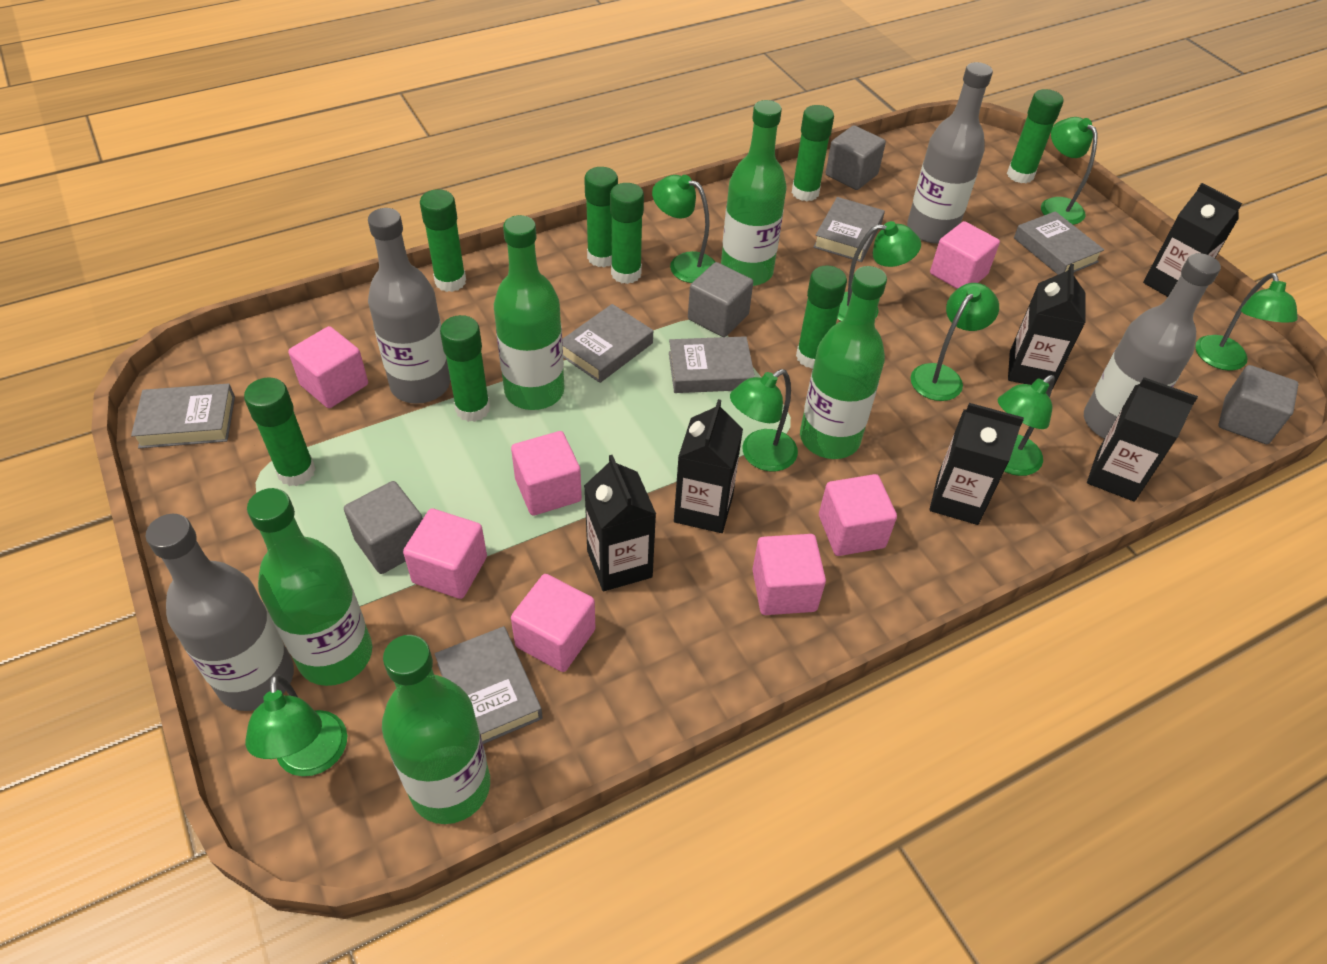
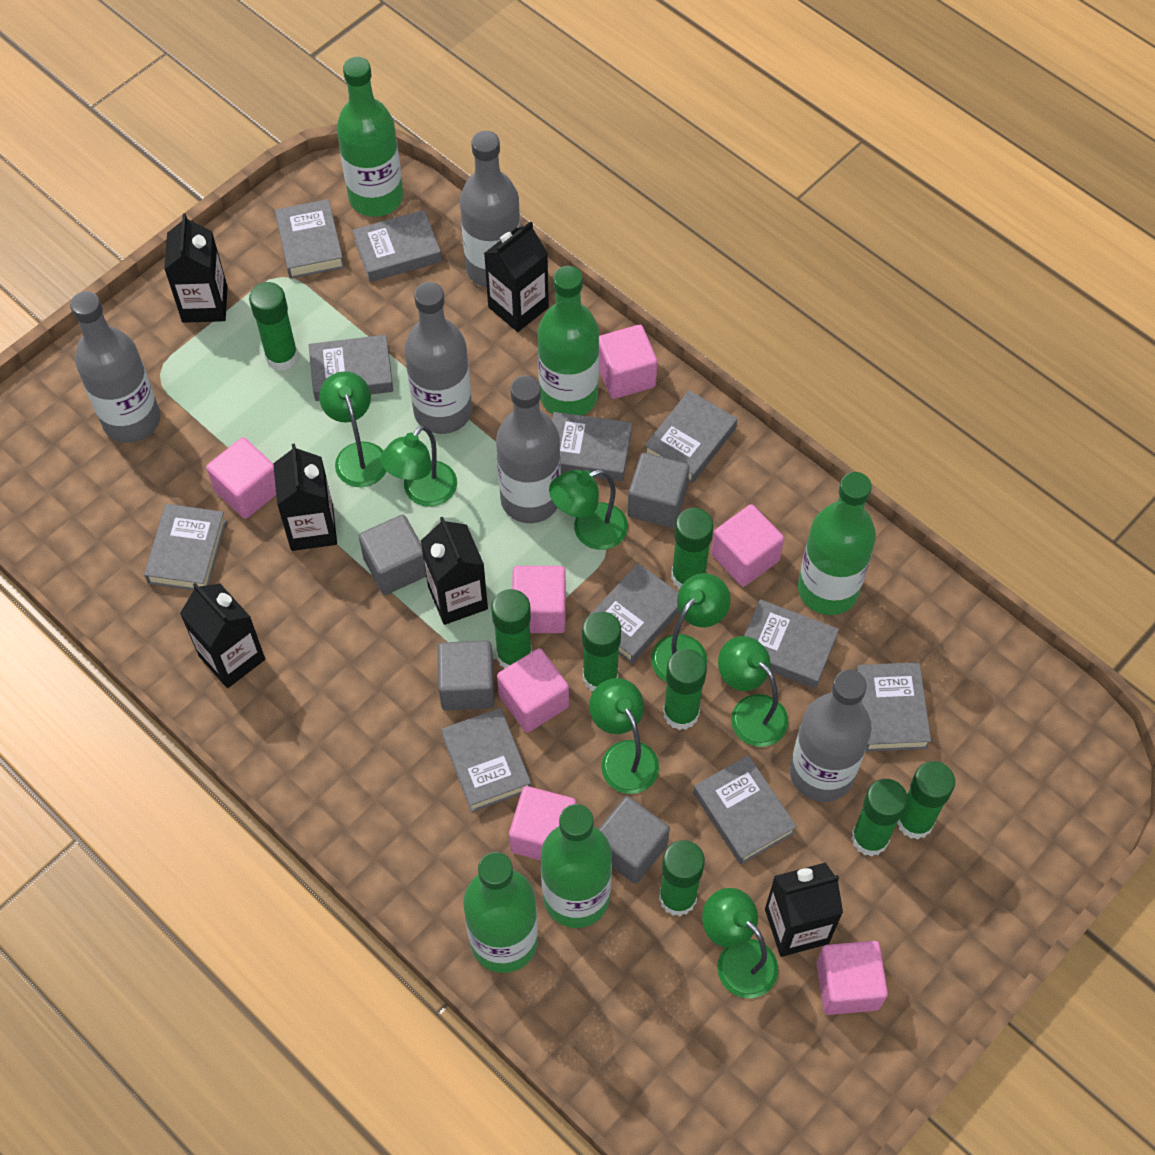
green lamp: [245,674,347,776] [652,175,715,283] [730,369,798,471] [837,221,921,321] [910,283,999,401] [998,375,1055,476] [1041,117,1097,225] [1195,273,1298,371] = 8 -> [319,371,386,487] [380,425,457,507] [549,469,628,550] [589,678,659,794] [651,573,730,682] [702,888,778,999] [718,636,788,747] = 7
grey book: [131,384,235,449] [434,626,543,744] [562,304,653,383] [669,336,755,393] [813,197,885,262] [1014,211,1104,275] = 6 -> [144,504,227,590] [275,199,344,279] [309,335,393,401] [352,210,442,282] [441,708,531,812] [552,412,632,481] [589,563,679,664] [645,390,737,483] [693,755,797,865] [744,599,839,688] [856,662,931,752] = 11
grey bottle: [146,514,294,711] [368,208,450,404] [907,62,993,243] [1084,253,1221,439] = 4 -> [70,291,161,443] [405,282,472,434] [460,131,521,288] [496,375,561,523] [790,670,872,802] = 5

